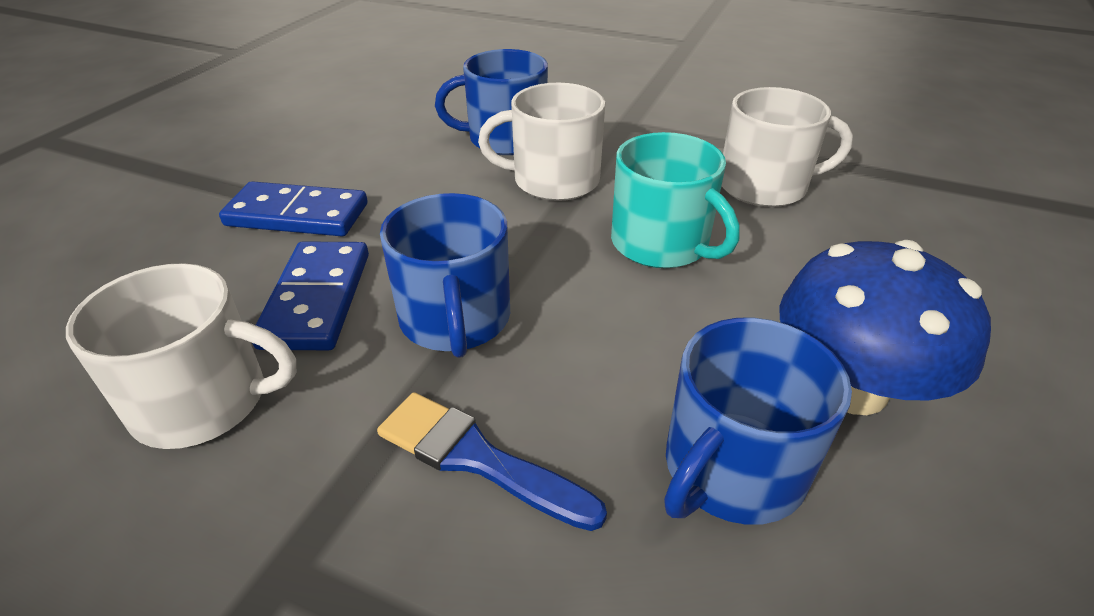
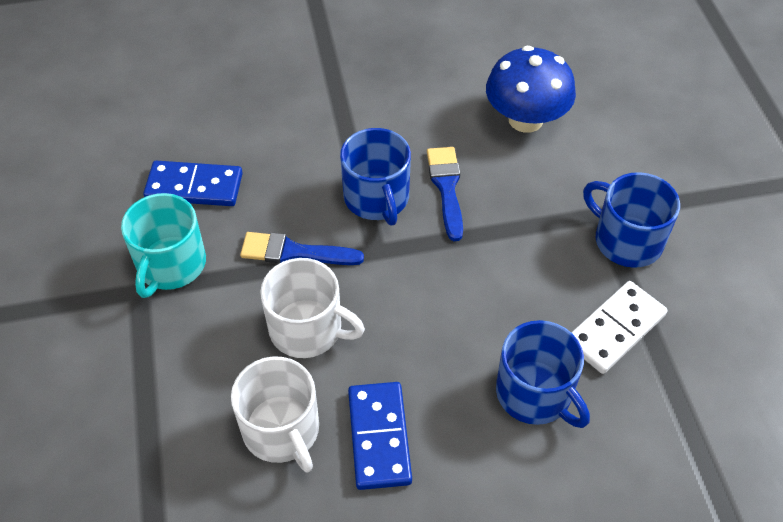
blue brush: [377,392,607,531] = 1 -> [240,232,364,265] [427,147,463,241] = 2
white domino: none = 0 -> [571,281,667,374] = 1
white mug: [66,263,296,449] [478,83,605,201] [722,87,853,207] = 3 -> [231,357,319,472] [260,258,365,358] = 2

